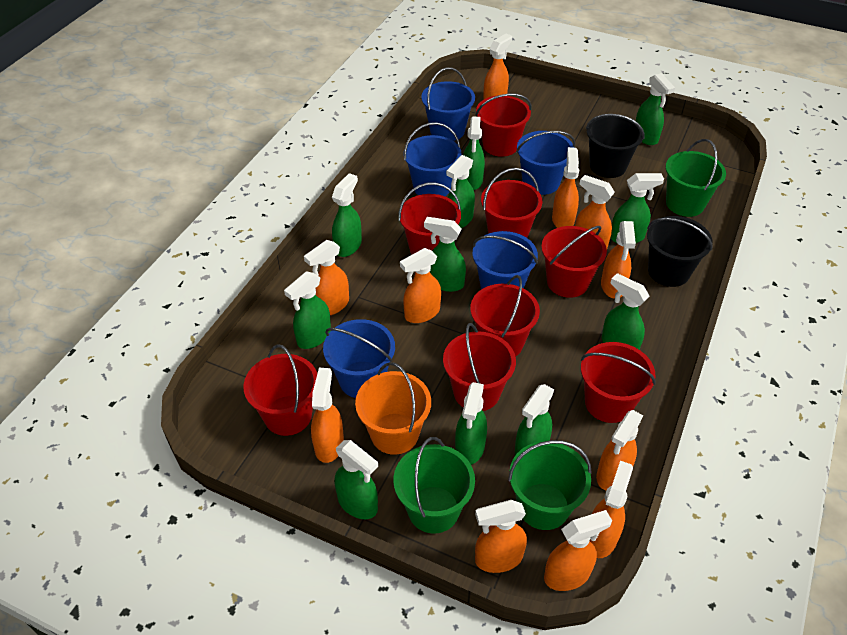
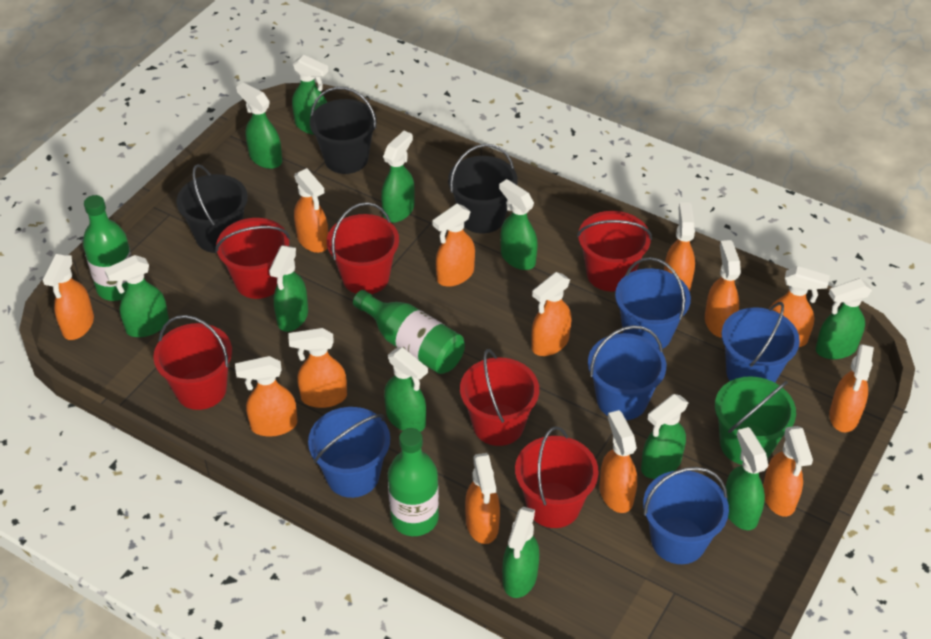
black bucket: [586,114,645,178] [647,216,713,287] = 2 -> [176,164,248,253] [310,87,377,174] [448,144,518,233] = 3
green bottle: none = 0 -> [83,195,132,301] [353,290,465,374] [388,428,439,536] = 3
green bucket: [393,437,475,534] [508,440,592,530] [666,139,726,217] = 3 -> [715,376,796,465] = 1
orange bucket: [355,362,431,455] = 1 -> none = 0
orange spray bottle: [304,240,349,315] [311,368,344,463] [400,248,441,323] [475,500,527,573] [483,34,512,100] [544,510,612,591] [552,147,579,228] [575,175,615,248] [590,460,633,558] [596,410,643,491] [601,221,636,299] = 11 -> [42,254,94,340] [235,356,298,437] [289,328,347,408] [294,168,328,253] [432,204,475,287] [465,453,500,544] [532,272,571,356] [599,410,637,513] [664,202,695,291] [705,240,741,338] [763,426,813,517] [769,266,830,347] [829,344,874,432] = 13
red bucket: [243,344,317,436] [398,182,461,255] [443,323,516,411] [470,275,540,357] [475,94,532,157] [481,168,542,238] [541,226,607,298] [581,342,656,423] = 8 -> [153,315,232,410] [215,218,290,299] [327,202,399,294] [460,349,539,446] [515,426,599,528] [577,211,652,291] = 6

